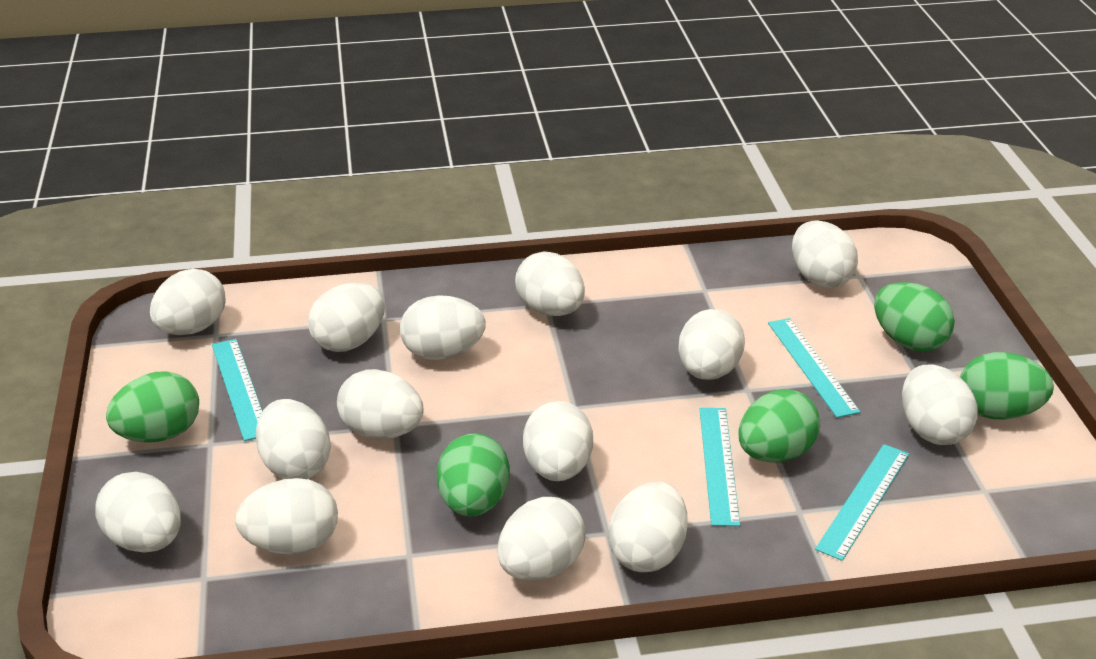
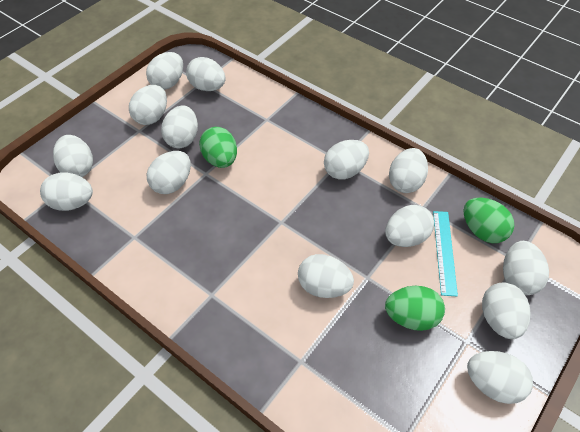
green egg: [106,371,199,443] [437,433,510,517] [738,389,820,463] [874,282,955,352] [960,352,1054,420] = 5 -> [199,127,237,168] [385,286,445,331] [463,198,514,243] = 3
turquoise ruler: [212,339,262,441] [699,408,740,526] [768,318,860,418] [815,444,909,561] = 4 -> [433,211,458,296] = 1

